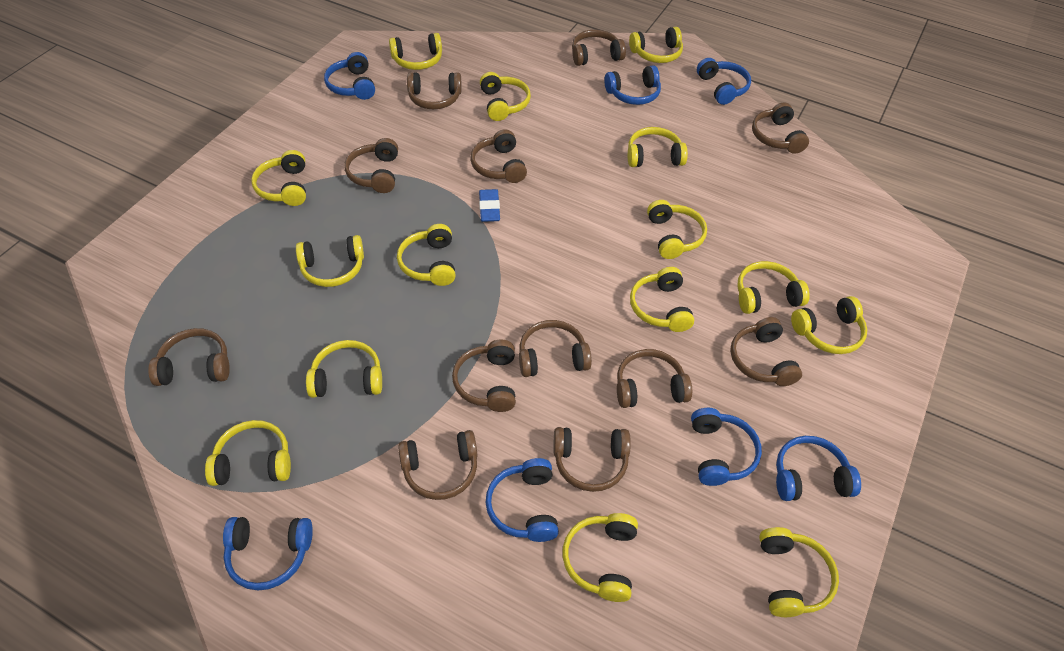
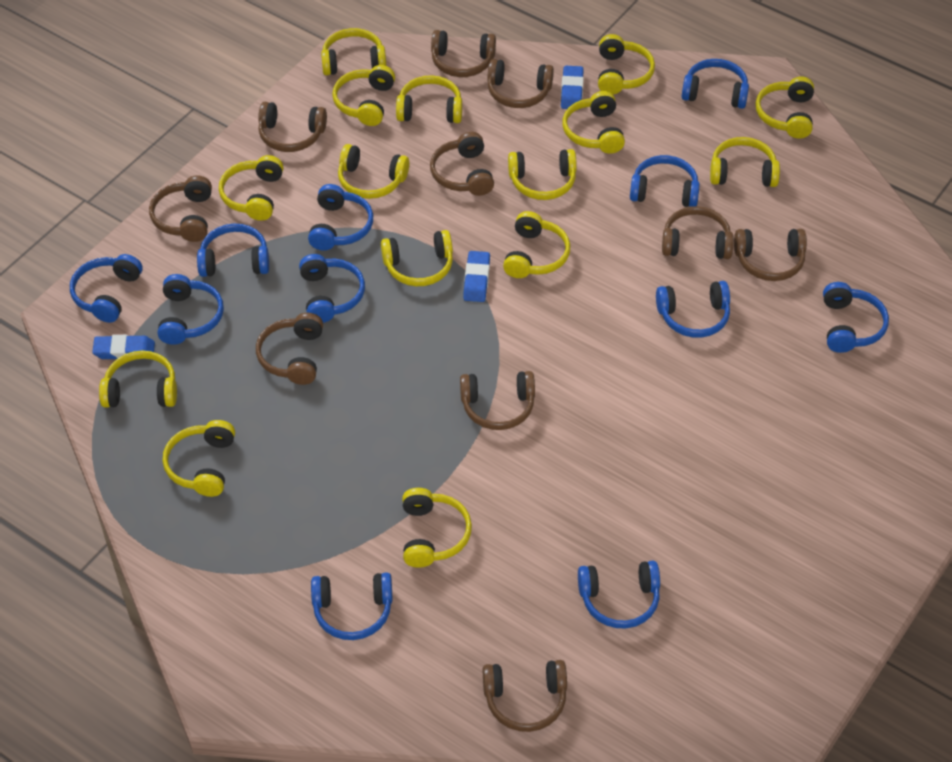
blue eraser: [479,189,500,222] = 1 -> [92,335,155,359] [463,251,490,302] [561,66,584,110] = 3
blue headphones: [223,517,313,590] [324,52,375,100] [486,458,559,542] [604,65,661,105] [691,408,762,486] [697,58,751,105] [776,436,861,501] = 7 -> [70,254,142,323] [158,274,224,345] [197,224,269,277] [299,254,365,323] [308,184,373,250] [311,572,392,640] [578,561,660,629] [630,155,700,207] [656,281,730,338] [682,59,749,109] [823,282,889,353] = 11
brown headphones: [148,328,230,386] [344,138,398,193] [398,430,477,500] [407,72,461,109] [452,339,516,412] [471,129,527,183] [519,320,592,377] [554,427,631,492] [572,30,626,66] [617,349,692,408] [730,317,802,386] [752,102,809,154] = 12 -> [149,175,212,242] [256,313,323,385] [258,102,327,152] [430,132,494,196] [431,30,496,77] [460,371,535,430] [483,660,567,732] [487,59,554,108] [662,206,734,259] [734,229,807,281] = 10

